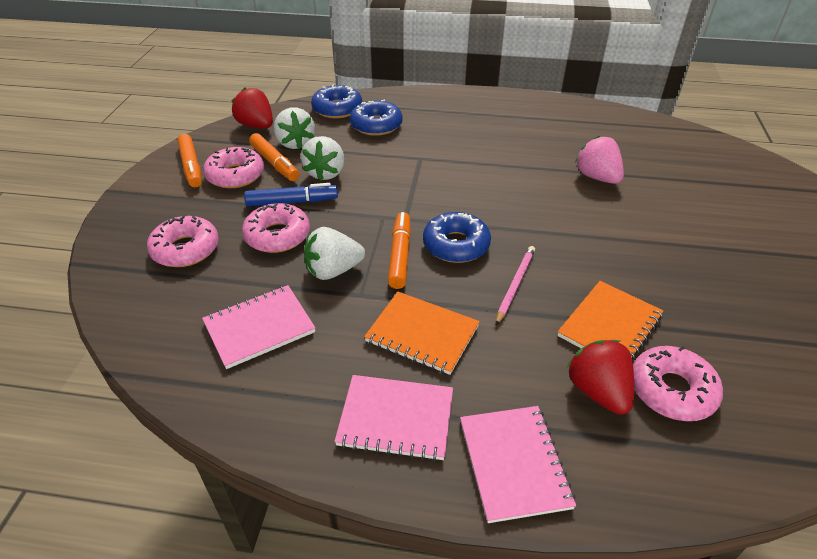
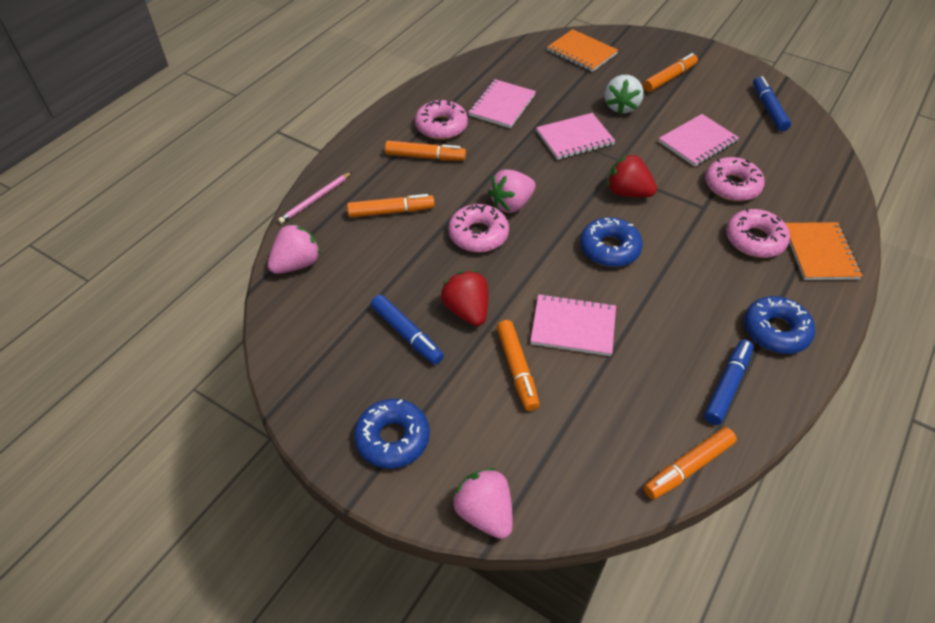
blue marker: [244,183,338,207] = 1 -> [371,295,444,365] [704,340,754,425] [753,76,791,131] = 3
orange marker: [177,134,202,187] [249,133,299,181] [388,212,411,289] = 3 -> [347,194,435,218] [385,141,466,161] [496,320,540,411] [643,53,698,92] [644,427,737,500] = 5
pink notebook: [202,285,316,369] [334,375,453,461] [460,406,576,523] = 3 -> [468,79,536,128] [530,294,616,356] [536,113,615,160] [659,114,739,167] = 4
pink strawberry: [575,135,624,184] = 1 -> [268,223,321,274] [452,468,513,539] [488,169,536,213] = 3
white strawberry: [274,107,315,149] [301,136,345,181] [304,227,365,280] = 3 -> [605,75,644,114] = 1

